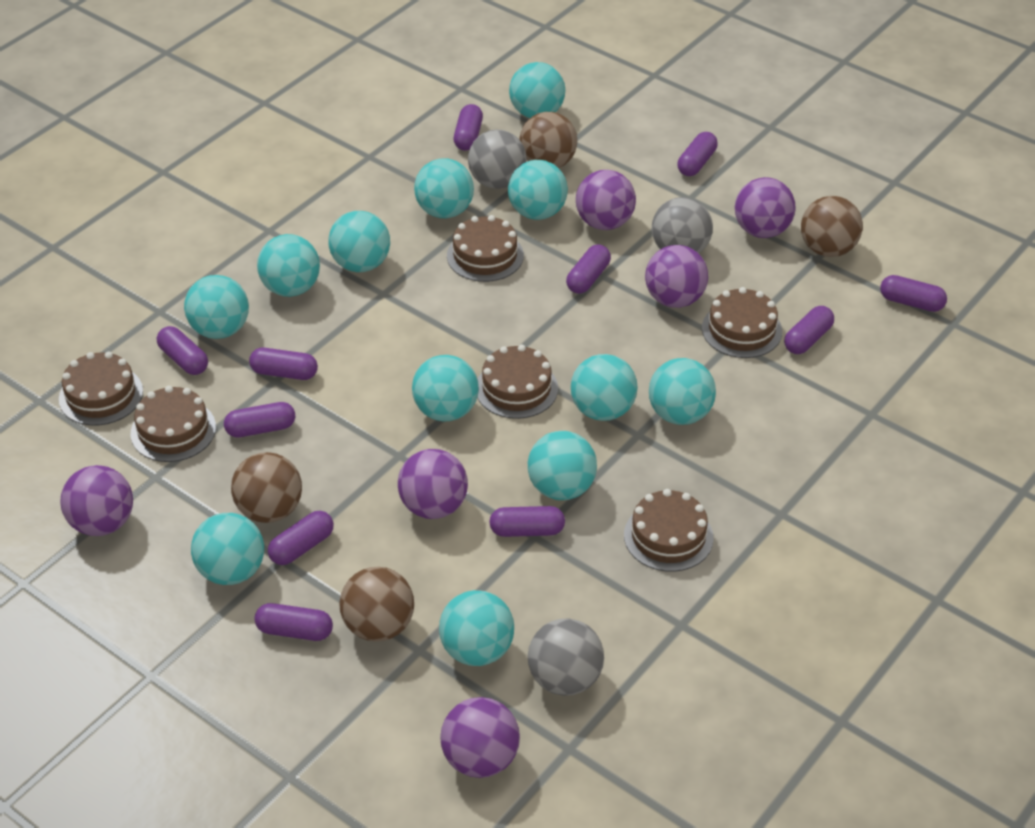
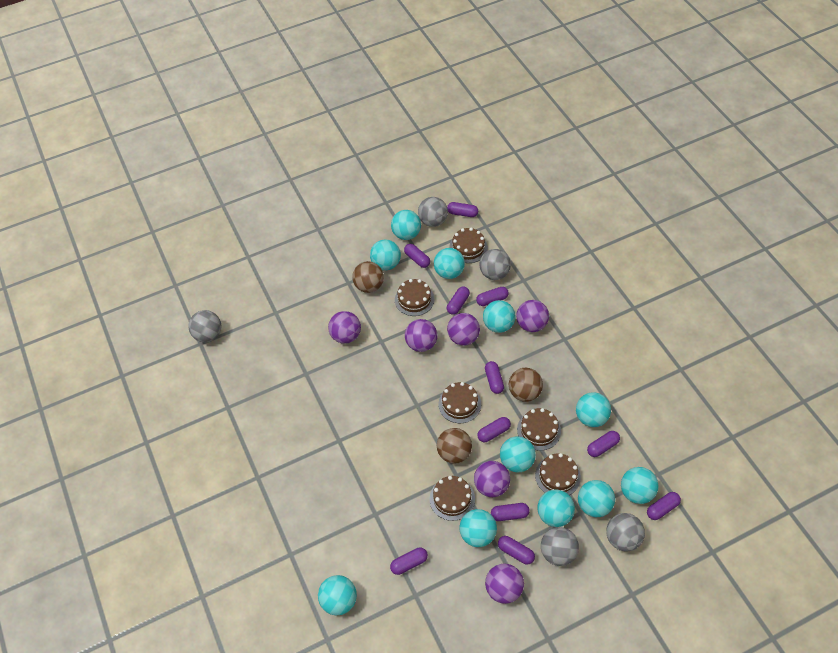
brown ball: [231,452,302,523] [339,567,414,642] [519,112,577,168] [801,196,863,257] = 4 -> [352,261,384,293] [437,428,472,464] [509,368,543,402] = 3
grey ball: [468,130,527,189] [528,619,604,696] [652,197,713,253] = 3 -> [188,310,222,343] [418,197,448,227] [479,249,511,280] [541,527,579,566] [606,513,645,552] = 5
turquoise ball: [184,275,249,339] [191,513,264,585] [257,234,320,297] [328,211,390,272] [412,355,479,421] [414,158,474,218] [439,590,514,666] [508,160,568,220] [509,62,565,118] [528,431,597,500] [571,354,638,421] [649,358,716,425] = 12 -> [318,575,357,615] [370,240,401,270] [391,210,421,240] [434,248,465,279] [460,509,497,547] [483,300,515,333] [500,436,536,472] [537,489,575,527] [576,392,611,427] [578,480,615,517] [621,467,658,504] = 11

